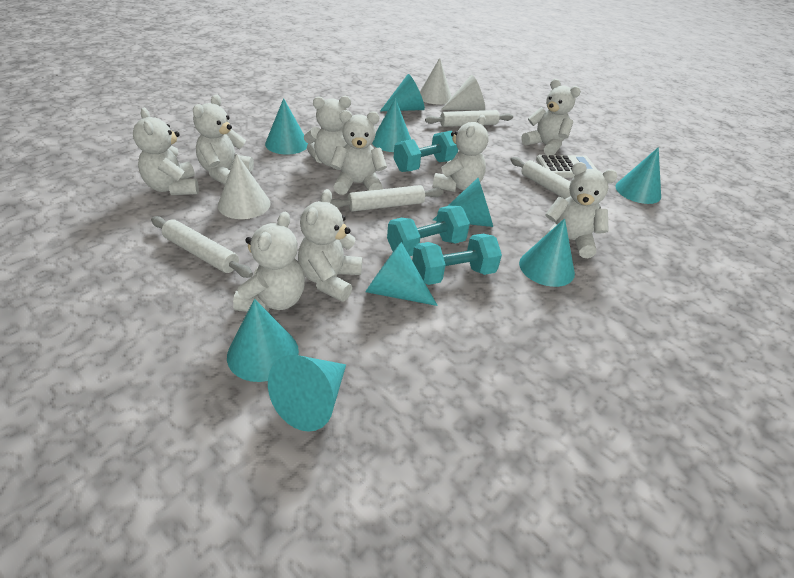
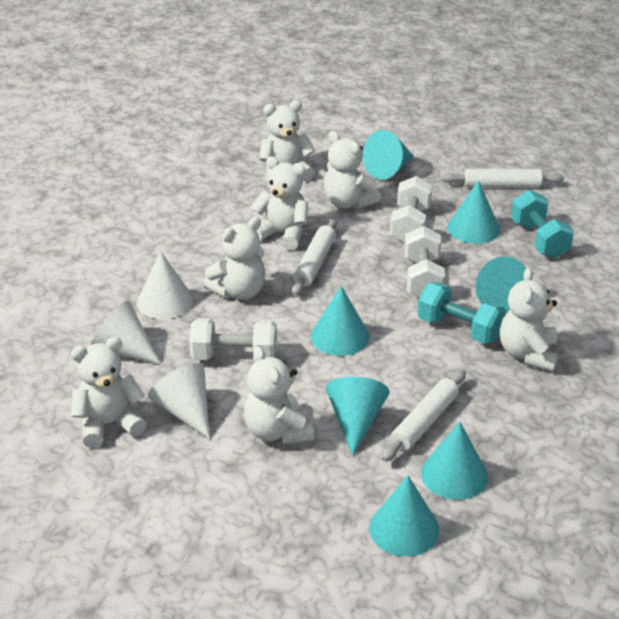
turquoise cone: [227,299,299,382] [265,98,308,154] [268,355,346,432] [365,242,438,306] [372,98,411,152] [380,74,425,111] [433,178,493,227] [519,218,575,287] [615,147,661,204] = 9 -> [311,286,370,356] [326,377,390,456] [363,130,414,180] [369,476,440,556] [421,422,488,500] [447,180,500,244] [476,256,526,312] = 7
turquoise dumbbell: [387,206,470,256] [393,131,458,172] [412,234,502,285] = 3 -> [417,282,506,344] [511,190,574,258] = 2
white calculator: [536,155,597,178] = 1 -> none = 0
white dumbbell: none = 0 -> [189,318,277,361] [390,176,432,243] [404,226,445,297] = 3
white rolling pin: [151,216,253,278] [330,185,444,212] [425,110,513,127] [510,157,601,209] = 4 -> [292,218,337,296] [382,370,466,462] [442,169,564,187] = 3
white teddy bear: [133,108,199,195] [193,95,254,185] [233,212,305,312] [298,189,362,302] [304,96,351,167] [330,110,387,195] [433,115,489,192] [522,79,581,155] [542,162,618,258] = 9 -> [71,337,146,448] [203,217,266,300] [244,346,314,445] [251,156,308,250] [259,100,315,182] [324,131,381,209] [500,268,558,371] = 7

